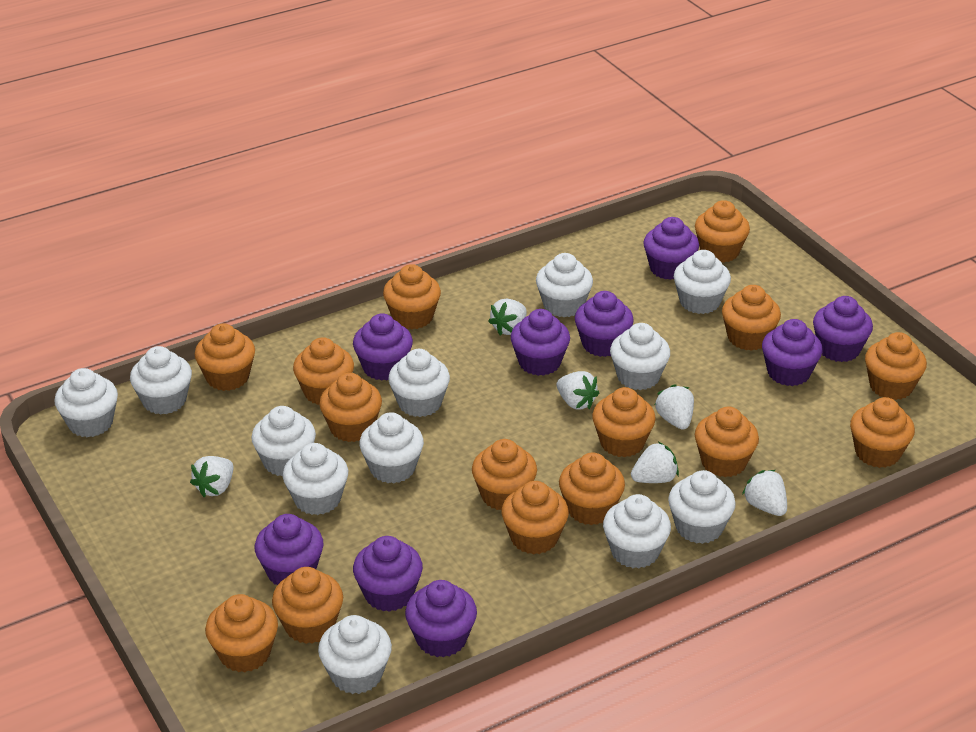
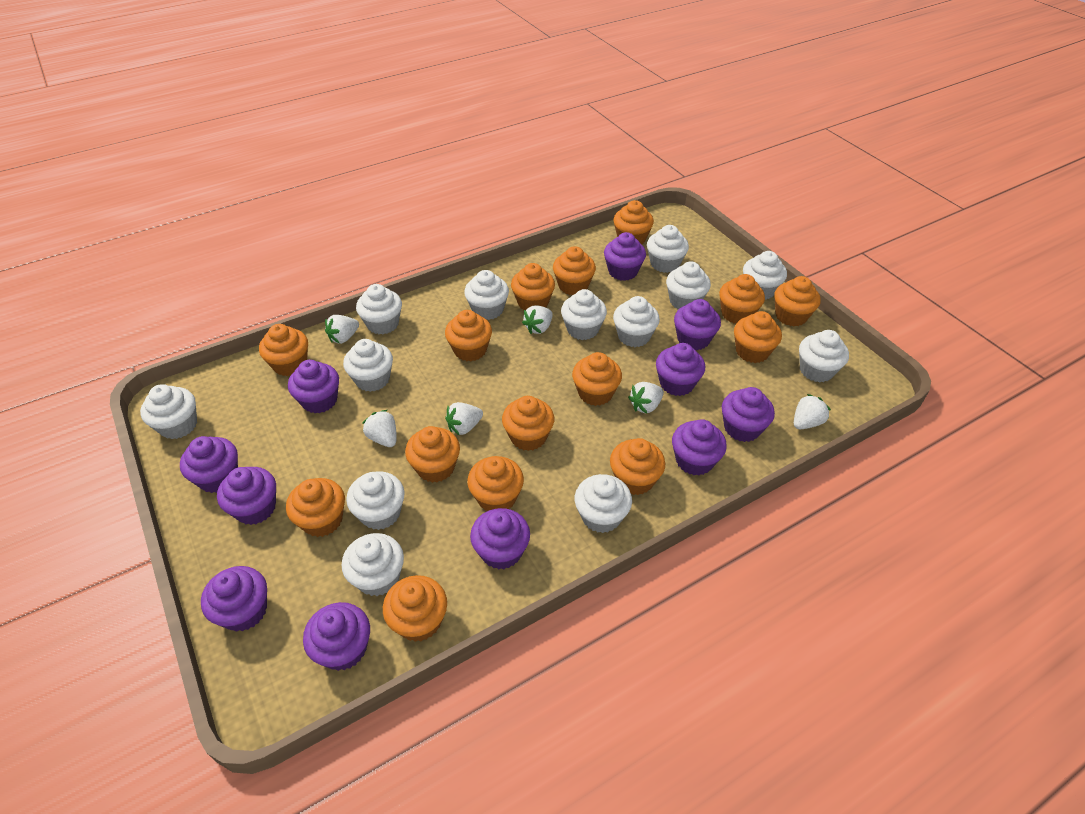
purple cupcake: [255,514,324,585] [353,313,413,381] [353,536,423,612] [405,580,477,658] [511,309,570,376] [575,291,634,357] [643,217,699,280] [762,319,822,386] [813,296,873,362] = 9 -> [180,436,238,493] [201,566,267,632] [217,467,276,525] [288,360,339,413] [303,602,370,671] [470,508,530,570] [604,232,646,281] [656,343,705,396] [672,419,727,475] [674,299,721,350] [722,387,775,442] = 11
white cupcake: [54,368,118,437] [130,346,192,415] [251,406,316,476] [283,443,348,515] [318,615,392,694] [359,412,424,483] [388,349,450,417] [536,253,593,317] [603,494,671,569] [610,323,670,390] [668,470,736,544] [674,250,731,314] = 12 -> [140,384,197,439] [341,533,404,596] [343,339,393,392] [346,471,405,530] [356,284,402,334] [464,270,509,320] [561,289,607,340] [575,474,632,533] [613,296,660,347] [647,225,689,273] [666,261,711,309] [743,251,787,300] [799,330,849,382] = 13

